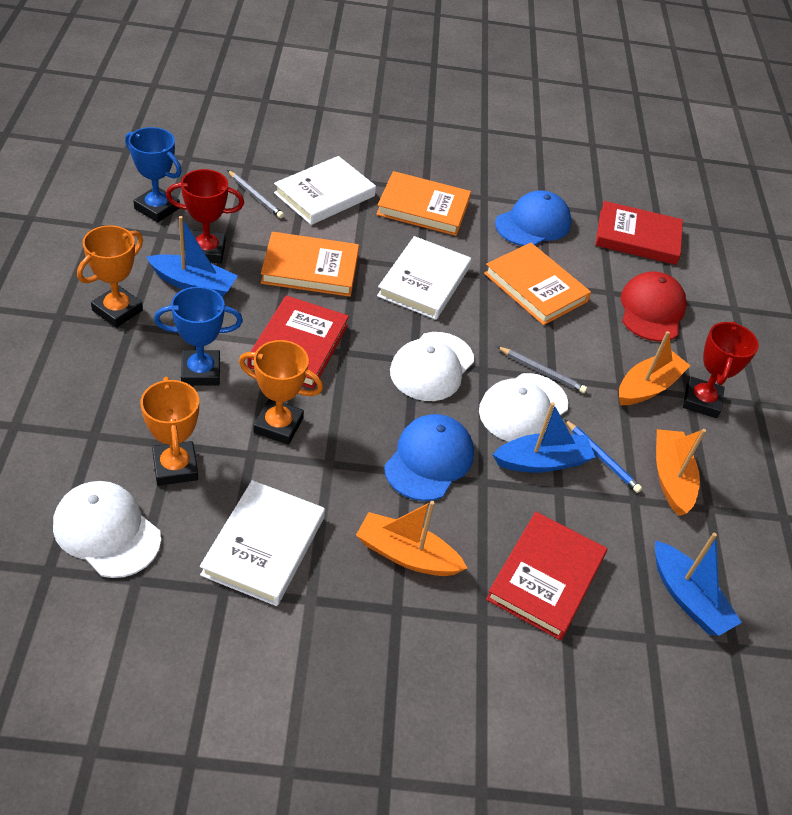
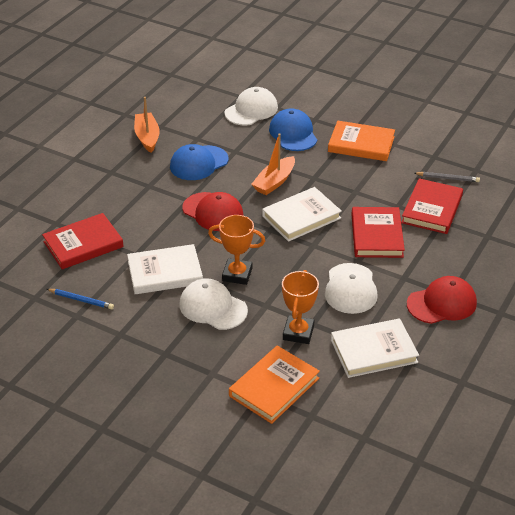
blue boat: [147,216,238,297] [492,402,596,473] [655,533,742,636] = 3 -> none = 0
blue trophy: [125,127,182,223] [154,286,243,386] = 2 -> none = 0
grey pencil: [227,170,284,218] [496,346,587,393] = 2 -> [414,172,480,182] = 1
orange boat: [356,501,467,576] [619,331,691,405] [656,429,706,516] = 3 -> [134,97,160,153] [251,133,295,195] = 2
orange book: [261,232,359,297] [376,171,471,236] [484,243,591,325] = 3 -> [229,346,320,424] [328,121,395,161] = 2
orange trophy: [77,225,143,328] [141,377,199,486] [239,340,323,445] = 3 -> [208,215,265,285] [282,270,319,344] = 2
red cap: [621,271,687,342] = 1 -> [182,192,243,231] [407,276,477,324] = 2
red trophy: [166,169,244,263] [683,321,759,418] = 2 -> none = 0

